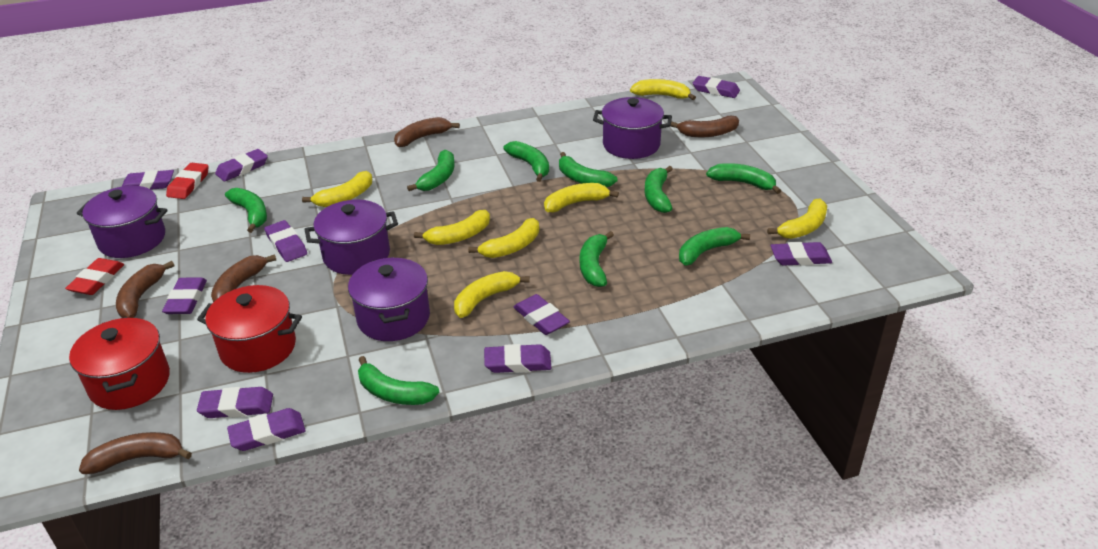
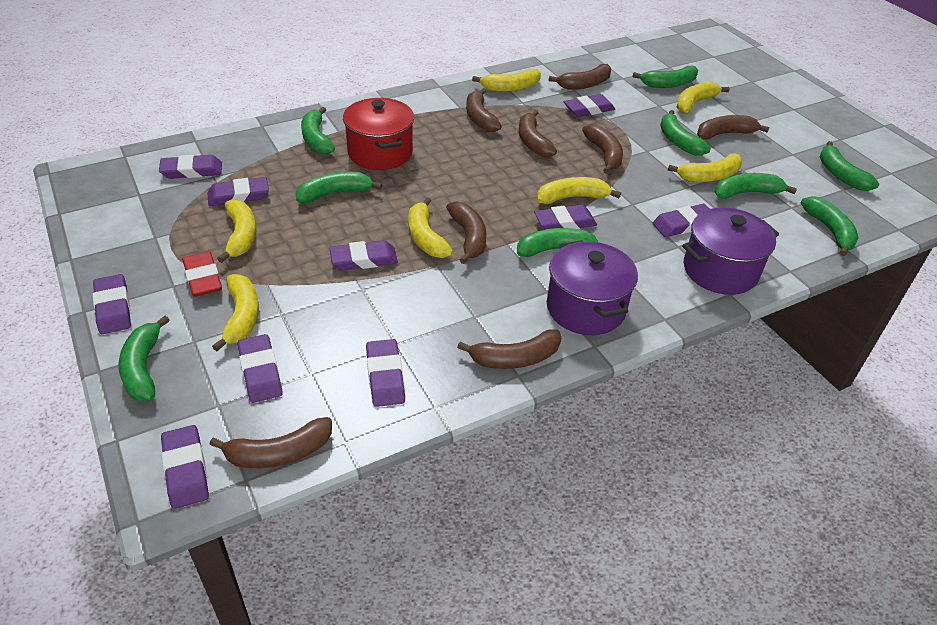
brown banana: [79,432,192,474] [116,261,175,318] [211,254,276,302] [394,117,460,147] [670,116,739,137] = 5 -> [209,417,332,468] [446,201,486,264] [457,329,561,369] [466,88,502,132] [519,110,557,157] [549,64,611,90] [582,124,623,174] [697,115,770,140] = 8
purple pot: [77,186,167,258] [305,200,398,275] [348,257,430,341] [593,97,672,159] = 4 -> [547,240,638,335] [682,207,779,295] = 2
red eraser: [65,258,124,295] [166,163,209,199] = 2 -> [182,251,222,297] = 1
red pot: [69,317,170,410] [197,285,302,373] = 2 -> [343,98,414,170] = 1

